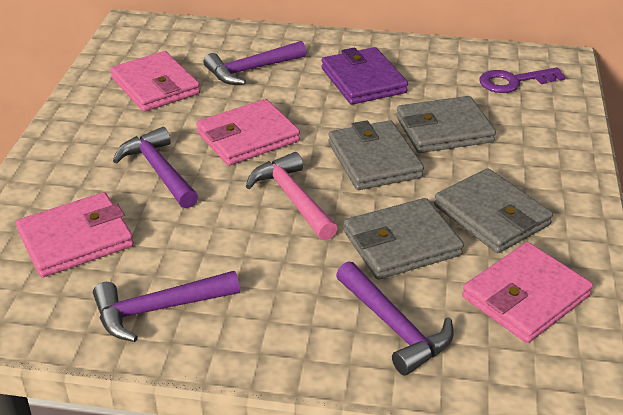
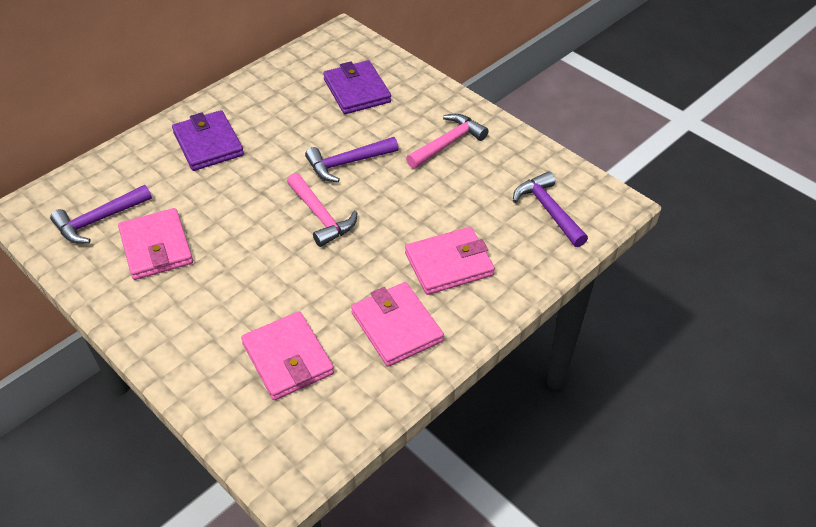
grey wallet: [328,120,424,190] [344,198,464,280] [396,96,496,153] [434,168,553,253] = 4 -> none = 0
pink hammer: [246,152,338,240] = 1 -> [287,173,358,247] [406,114,489,169] = 2
purple hammer: [93,271,240,342] [113,127,198,209] [203,41,306,85] [336,261,454,376] = 4 -> [50,185,152,244] [305,137,399,182] [513,171,588,247] = 3
purple key: [479,67,565,93] = 1 -> none = 0
purple wallet: [321,47,408,105] = 1 -> [172,110,244,171] [323,60,391,114] = 2

